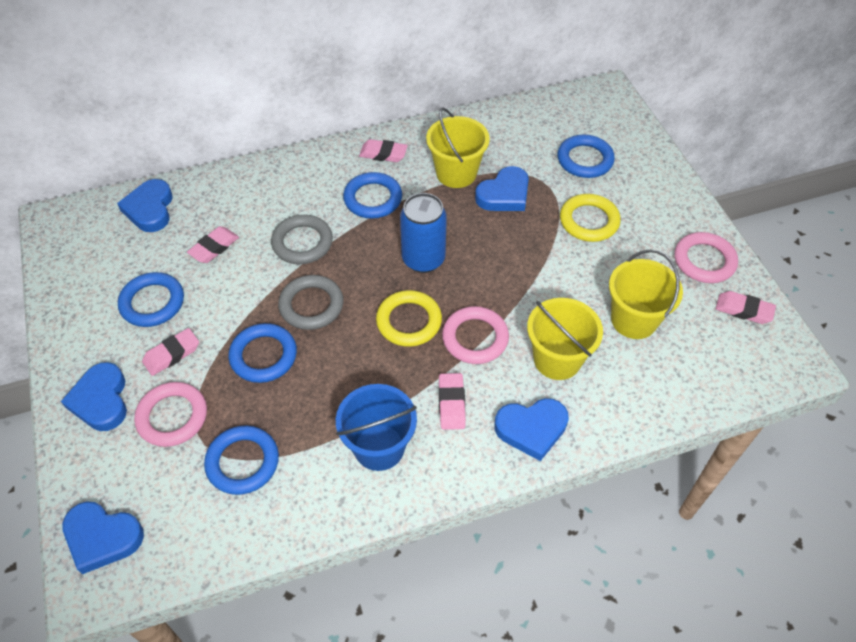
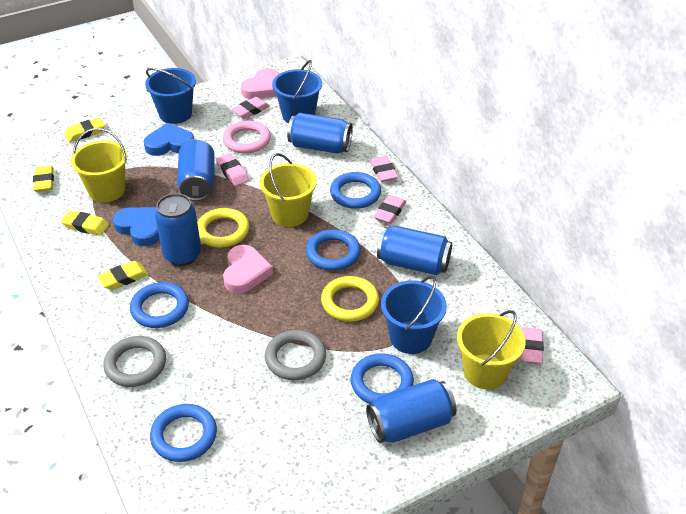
blue bucket: [336,384,417,471] = 1 -> [145,68,196,124] [272,60,322,123] [381,276,447,354] = 3
blue can: [400,193,447,273] = 1 -> [155,193,201,266] [177,139,215,201] [287,113,353,154] [366,379,457,443] [377,226,452,275] = 5
blue heart: [61,362,127,431] [62,502,144,574] [117,179,173,232] [475,166,529,211] [494,398,569,461] = 5 -> [113,207,159,246] [144,123,194,156] = 2
pink heart: none = 0 -> [223,245,273,294] [241,68,279,99] = 2
pink ring: [134,382,207,447] [442,306,509,364] [674,232,738,283] = 3 -> [223,121,271,154] = 1
yellow eraser: none = 0 -> [33,166,54,192] [61,210,109,236] [64,117,105,142] [97,261,148,290] = 4

